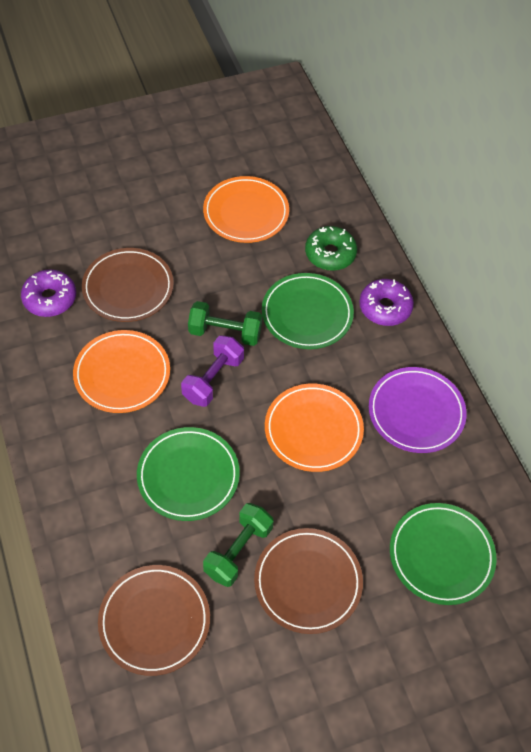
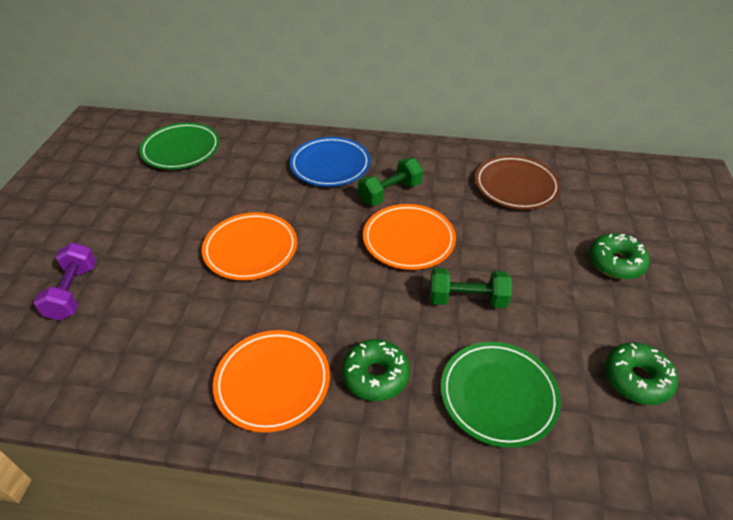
blue plate: none = 0 -> [290,137,371,187] = 1
brown plate: [82,248,174,322] [98,565,210,676] [254,528,363,634] = 3 -> [475,156,561,210] = 1
green donut: [305,226,357,271] = 1 -> [342,339,410,401] [589,233,650,279] [605,342,678,405] = 3
green plate: [137,427,240,521] [262,273,354,349] [390,503,497,605] = 3 -> [139,123,220,169] [441,342,561,448] = 2
purple donut: [21,270,76,317] [359,279,414,326] = 2 -> none = 0
purple plate: [369,367,467,453] = 1 -> none = 0

